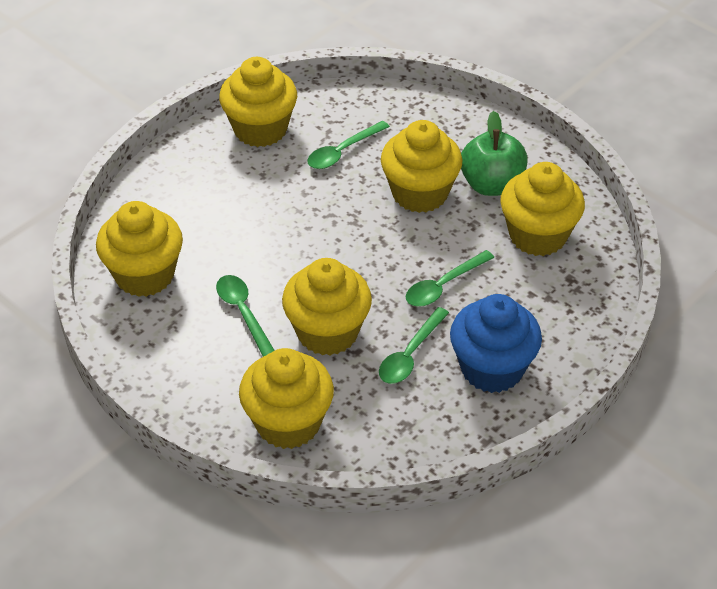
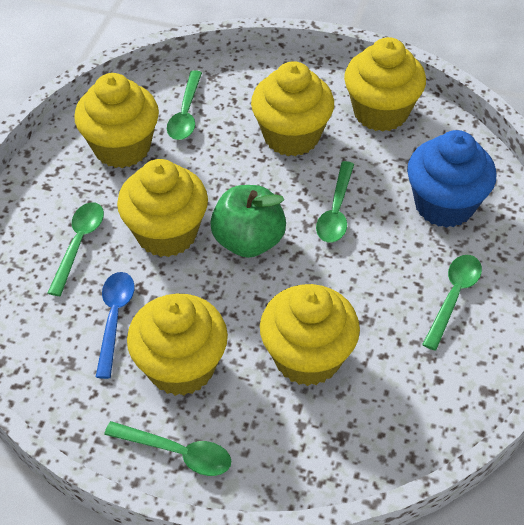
blue spoon: none = 0 -> [96,272,135,379] = 1
green spoon: [216,275,275,357] [307,121,390,169] [379,307,449,384] [406,250,494,307] = 4 -> [48,202,104,296] [104,421,231,476] [167,70,202,140] [316,161,354,242] [422,255,482,351] = 5

